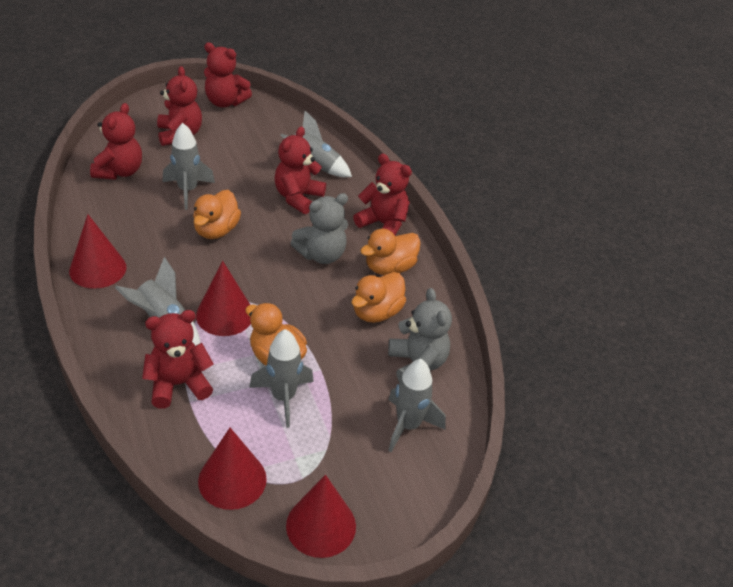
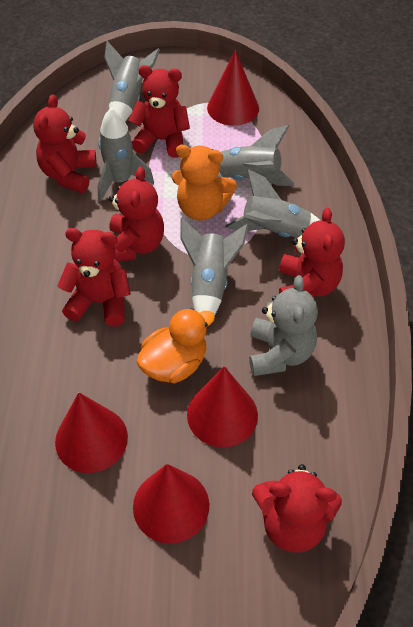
grey teddy bear: [290,193,348,264] [388,288,452,382] = 2 -> [249,275,318,376] = 1
orange duck: [193,190,241,239] [245,303,307,366] [352,272,406,323] [360,229,421,275] = 4 -> [136,308,215,383] = 1
orange teddy bear: none = 0 -> [172,145,237,221] = 1

